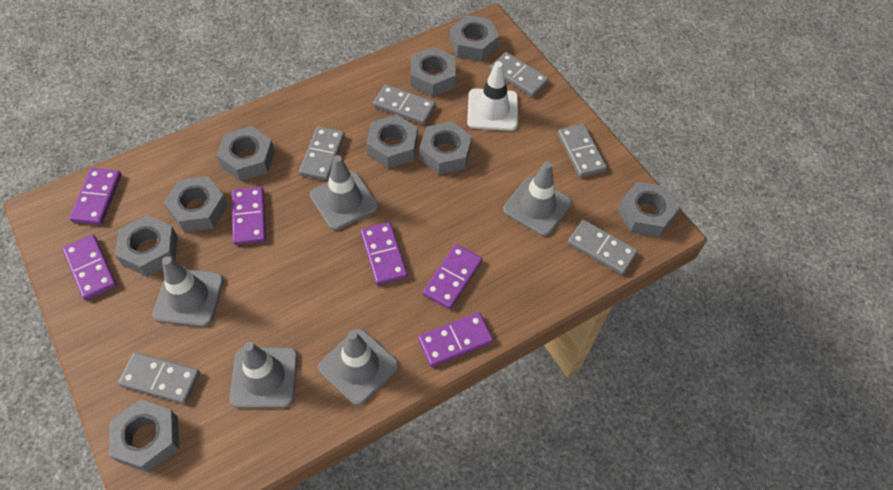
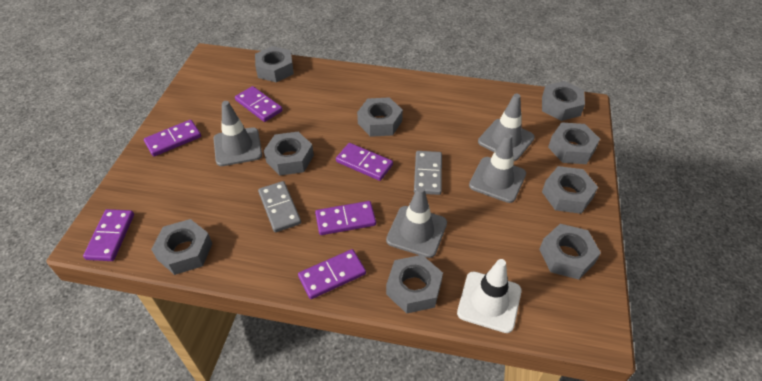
grey domino: [118,352,200,404] [299,126,345,181] [373,84,436,125] [490,52,549,97] [558,124,607,177] [567,220,638,275] = 6 -> [258,181,301,232] [414,151,442,195] = 2
grey traffic cone: [152,257,224,327] [229,342,298,408] [310,155,378,230] [318,329,399,406] [503,161,572,236] = 5 -> [213,101,262,166] [386,186,447,258] [469,134,526,203] [478,94,535,161] = 4

